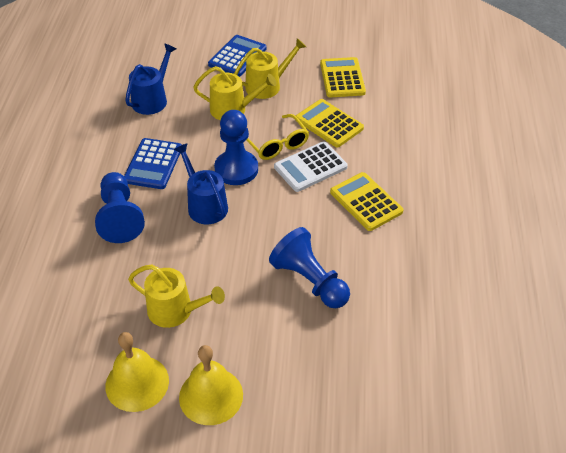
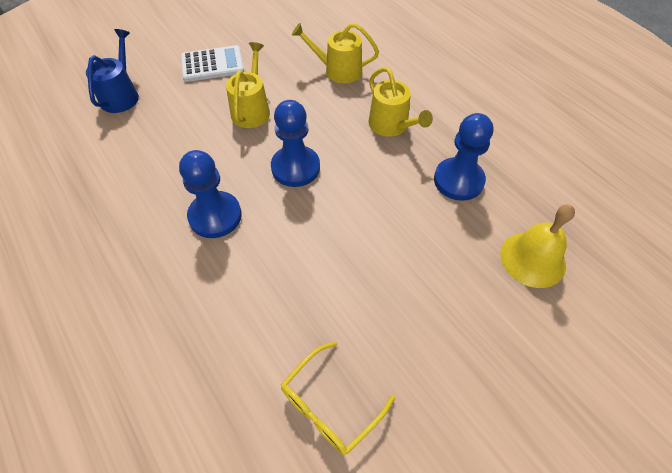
blue calculator: [124,138,182,189] [208,35,266,77] = 2 -> none = 0
blue watering can: [125,43,176,115] [174,143,228,224] = 2 -> [86,29,139,113] = 1
yellow bell: [105,332,169,412] [179,345,243,425] = 2 -> [500,204,575,288] = 1
yellow calculator: [295,99,364,148] [320,57,366,97] [330,172,403,231] = 3 -> none = 0

